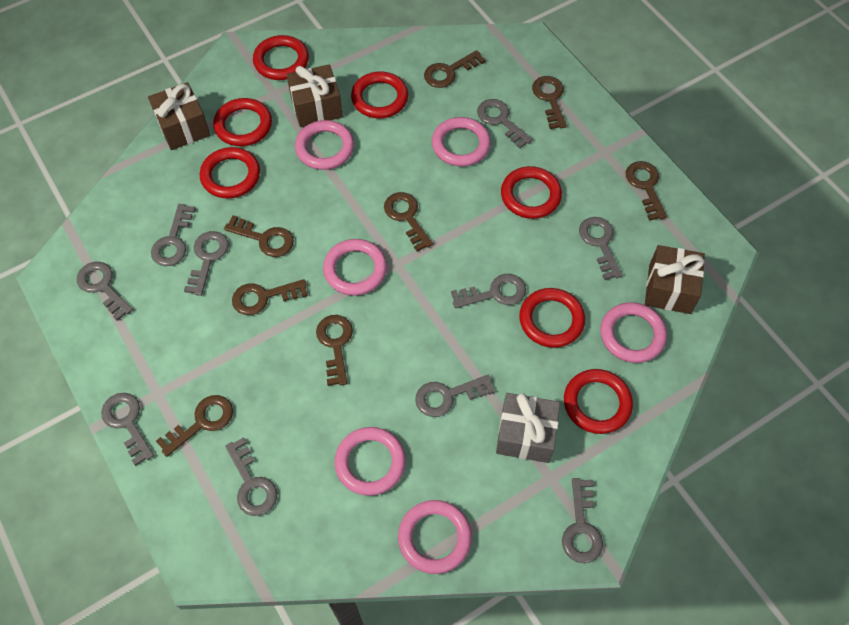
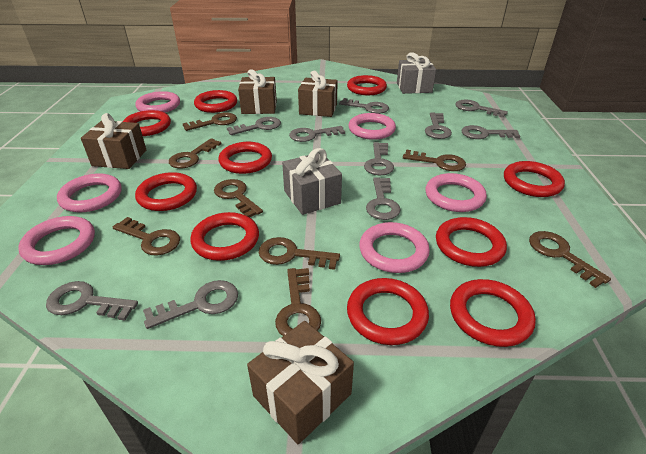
brown gift: [148,82,210,150] [287,64,343,127] [645,245,705,314] = 3 -> [81,113,146,169] [238,69,277,114] [247,321,354,444] [298,71,338,117] = 4
grey gift: [496,393,560,463] = 1 -> [282,148,342,215] [397,53,436,94] = 2
red ring: [200,147,260,198] [213,98,272,146] [253,35,309,80] [351,72,408,118] [501,166,562,219] [519,288,585,348] [564,369,633,434] = 7 -> [123,110,171,136] [135,172,197,211] [190,212,259,261] [194,90,237,113] [218,142,272,174] [347,75,387,95] [347,278,429,345] [436,217,507,267] [450,279,536,347] [504,161,565,197] = 10

